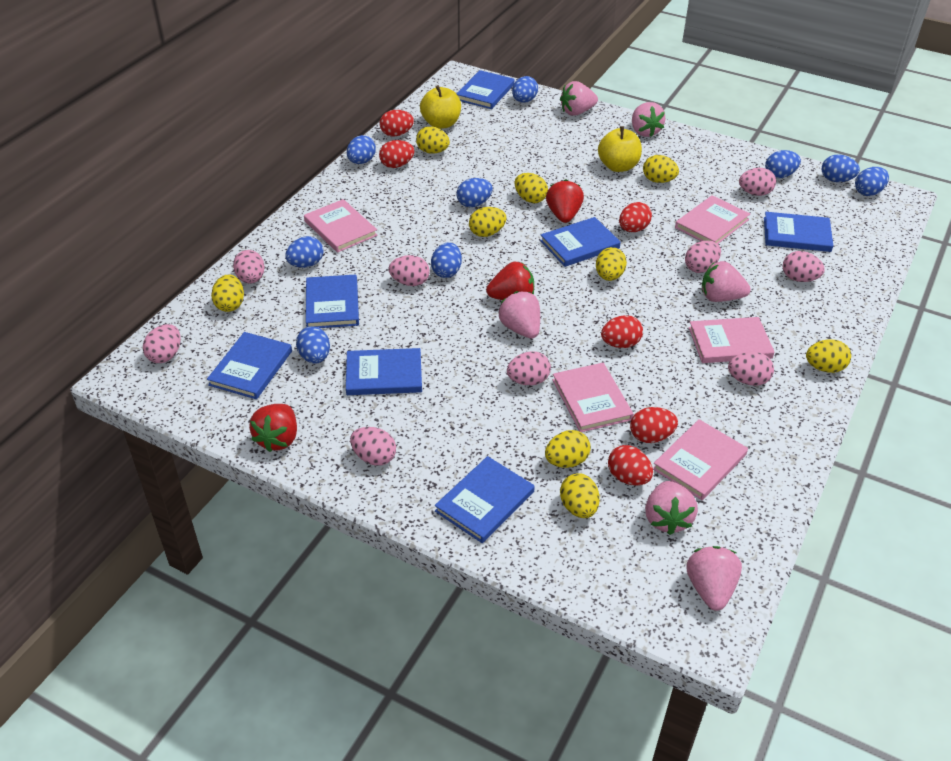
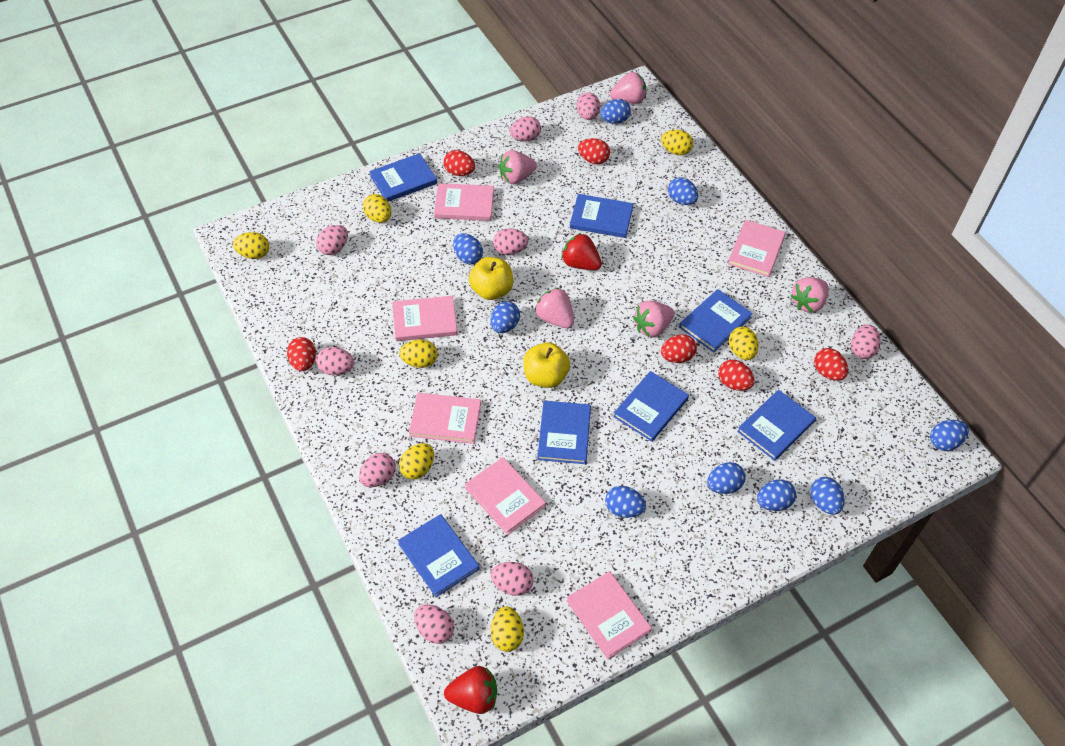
pink book: [304,199,378,253] [552,363,633,432] [653,419,748,500] [675,195,750,244] [689,317,774,363] = 5 -> [392,296,457,341] [409,393,481,444] [434,183,494,221] [465,457,546,535] [566,571,652,659] [728,220,786,277] = 6
pink strawberry: [498,291,540,339] [560,81,598,116] [632,102,666,137] [645,481,698,535] [686,546,742,611] [702,261,751,302] = 6 -> [498,150,537,184] [535,288,574,328] [610,72,646,104] [633,301,674,337] [790,277,828,313] = 5
red strawberry: [249,404,297,452] [486,262,534,300] [546,180,584,223] = 3 -> [444,666,497,714] [562,233,602,270] = 2
yellow egg: [211,274,244,312] [416,126,450,154] [469,207,507,237] [514,173,548,203] [545,430,591,468] [560,473,600,518] [596,247,627,281] [643,155,679,183] [806,339,851,373] = 9 -> [233,232,269,259] [363,194,391,223] [399,339,438,368] [399,443,434,479] [491,606,524,652] [661,130,693,155] [729,327,759,360] = 7

